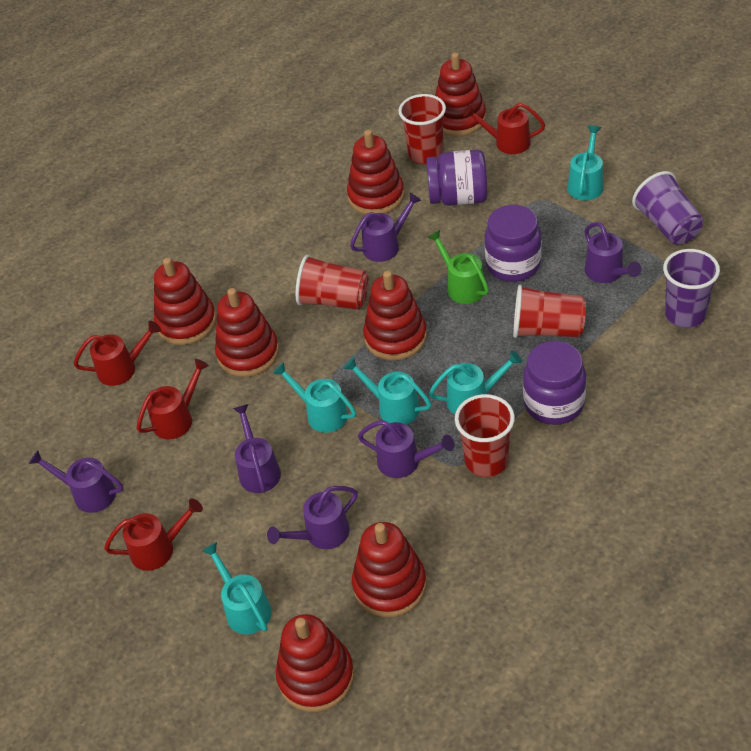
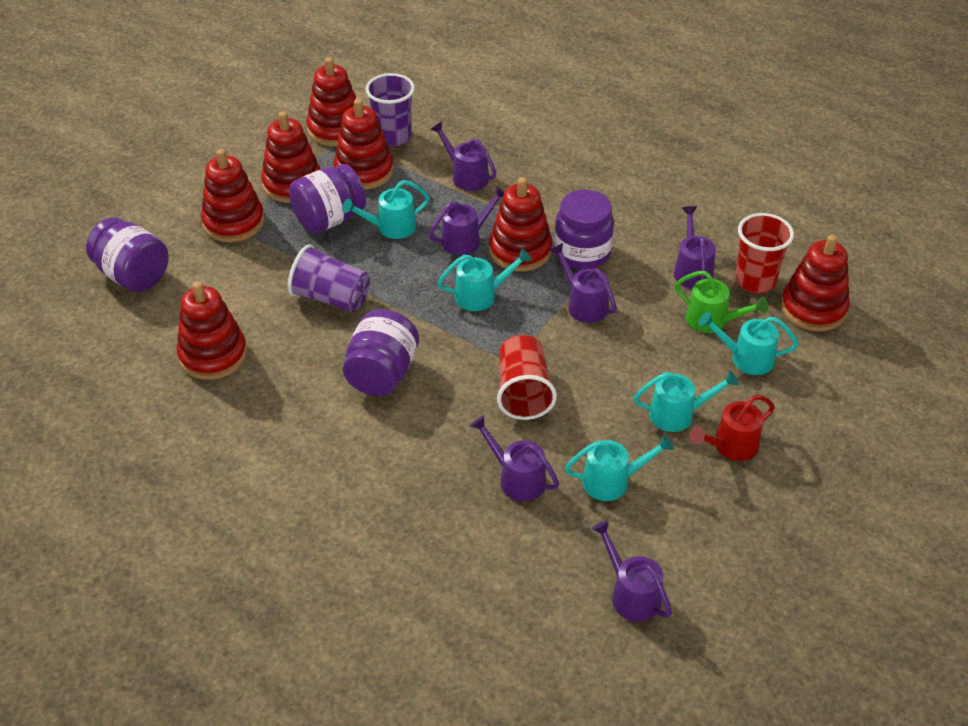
purple jar: [426,150,487,206] [485,205,542,282] [523,341,586,425] = 3 -> [86,217,169,292] [289,164,366,233] [343,309,419,396] [554,190,614,270] = 4
red cup: [296,255,369,310] [398,94,446,164] [455,394,515,477] [513,285,586,338] = 4 -> [497,335,557,420] [735,213,794,293] = 2
red watering can: [74,321,161,386] [104,498,203,571] [137,359,209,439] [463,103,545,154] = 4 -> [689,395,775,461] = 1

